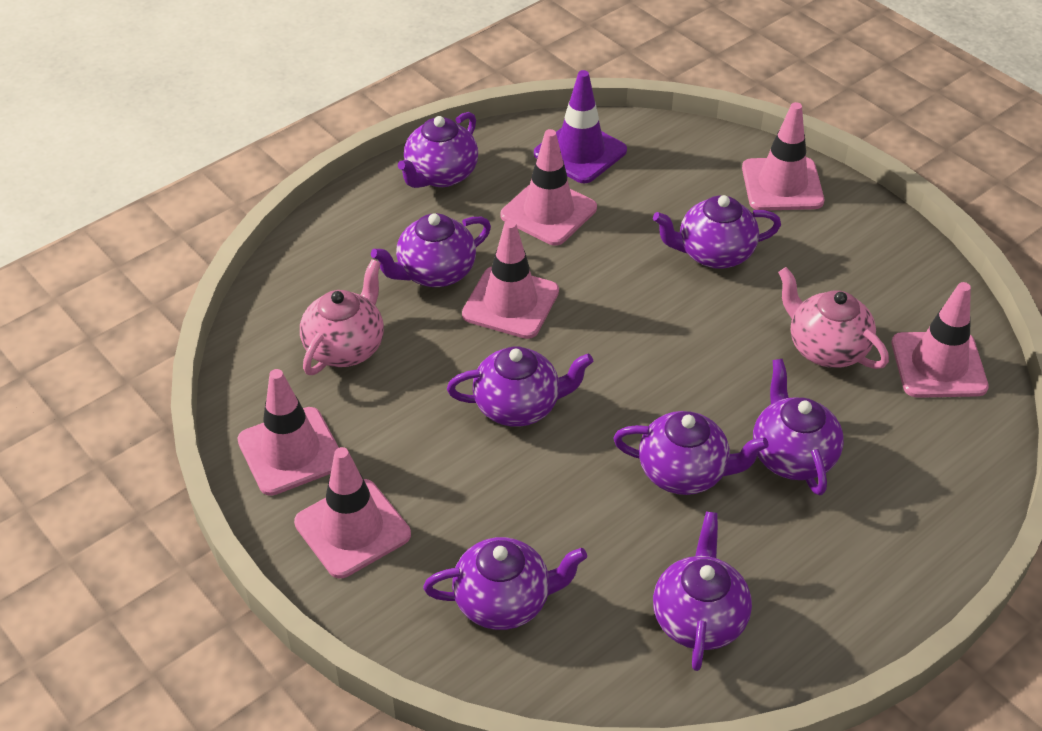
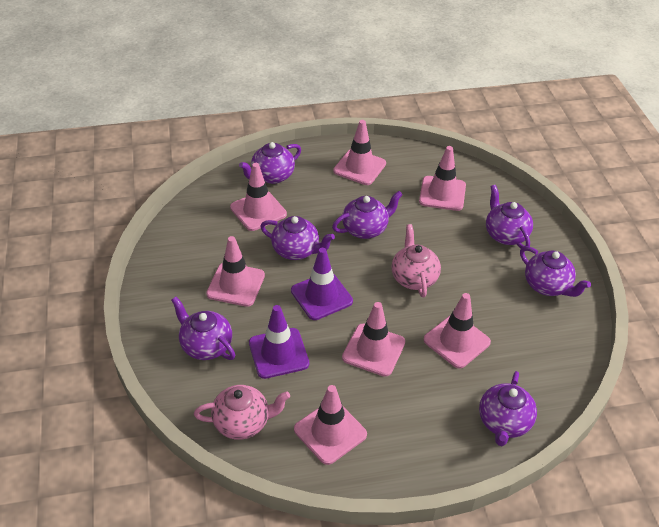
pink traffic cone: [237,369,339,496] [294,447,411,578] [462,220,559,339] [500,129,597,246] [742,102,824,211] [892,282,989,398] = 6 -> [206,236,265,307] [230,163,287,231] [294,385,367,465] [333,120,386,185] [342,302,405,377] [419,146,466,211] [424,293,491,369] = 7
purple teapot: [371,213,491,287] [398,112,478,188] [423,537,587,630] [447,346,594,427] [613,411,769,495] [653,195,781,269] [653,512,752,671] [753,359,844,495] = 8 -> [171,297,235,360] [239,142,301,184] [260,216,335,260] [332,191,403,239] [479,371,537,446] [486,185,533,249] [520,246,591,297] = 7
purple traffic cone: [534,70,627,183] = 1 -> [249,305,309,379] [291,248,353,320] = 2

